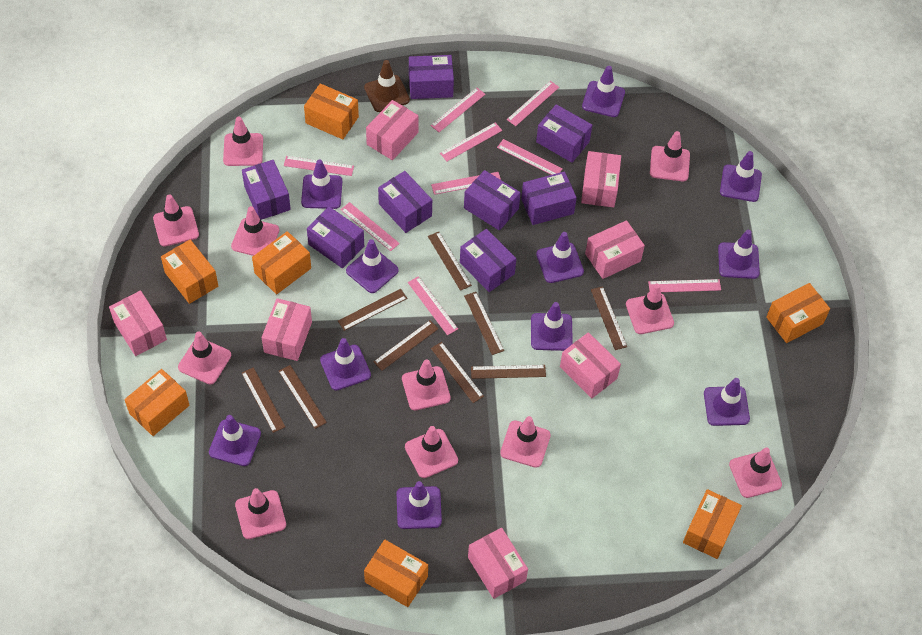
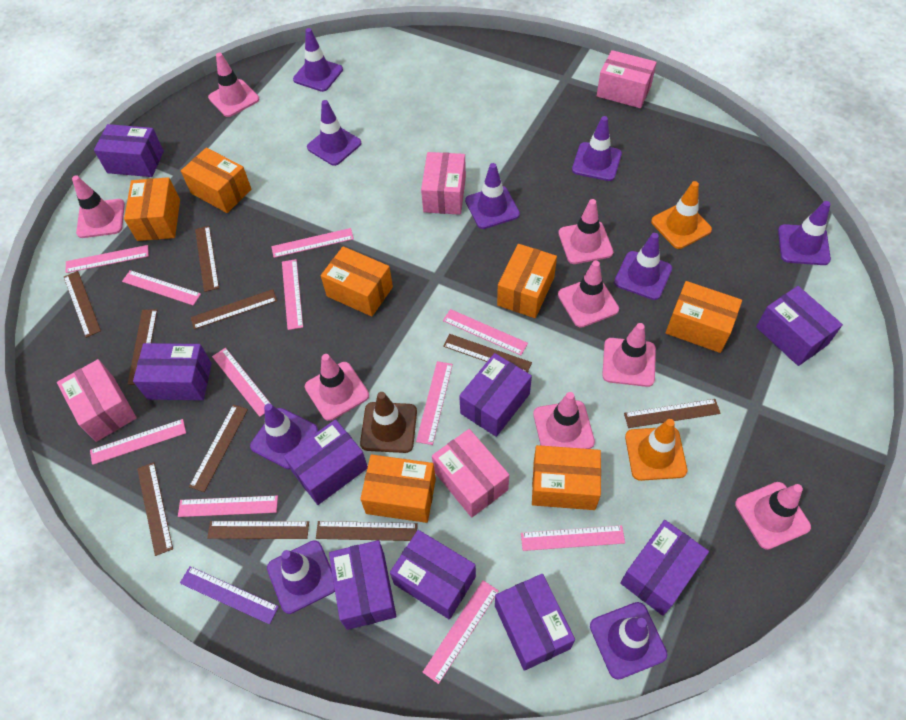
brown ruler: [242,367,285,433] [279,365,327,429] [338,289,407,331] [374,320,438,371] [428,232,472,291] [431,342,484,403] [464,292,504,355] [471,365,546,379] [591,286,627,350] = 9 -> [64,271,101,338] [128,309,158,385] [137,462,173,556] [189,405,248,492] [191,289,277,329] [195,226,219,292] [207,521,309,539] [316,521,418,541] [443,334,532,373] [624,399,721,428] = 10
orange traffic cone: none = 0 -> [625,419,687,481] [651,181,712,249] = 2
pink box: [109,291,167,356] [262,298,312,361] [366,100,419,160] [468,528,528,599] [560,332,621,398] [581,151,621,208] [585,220,645,279] = 7 -> [57,359,137,442] [421,152,466,215] [432,429,509,518] [597,50,657,108] = 4
pink ruler: [284,156,354,176] [341,202,400,251] [408,276,458,335] [430,88,485,132] [431,172,501,195] [440,123,502,161] [497,139,563,175] [507,81,559,126] [648,279,721,292] = 9 -> [66,245,149,273] [90,419,186,465] [122,270,201,305] [178,496,278,517] [212,348,271,417] [271,228,354,258] [282,259,303,330] [416,361,453,445] [423,580,499,684] [443,309,528,355] [521,525,625,551] = 11
pink traffic cone: [153,194,199,247] [178,331,231,384] [223,117,263,166] [231,206,279,256] [235,488,286,539] [402,359,451,410] [405,426,458,478] [500,416,551,468] [626,284,674,334] [650,131,690,181] [729,447,782,498] = 11 -> [72,175,125,238] [208,53,259,117] [305,354,369,421] [533,392,595,449] [558,199,613,264] [558,260,619,328] [602,323,656,387] [735,482,811,550] = 8
purple box: [242,160,291,220] [307,207,364,268] [378,171,432,233] [409,55,454,99] [460,229,516,292] [464,170,521,231] [521,171,577,225] [536,104,592,163] = 8 -> [94,124,164,177] [133,343,212,400] [284,419,368,505] [329,540,396,630] [390,530,476,619] [459,353,532,437] [495,574,575,671] [620,520,709,616] [756,286,843,366] = 9
purple ruler: none = 0 -> [180,566,279,624] = 1
purple traffic cone: [209,415,261,466] [301,159,342,209] [320,338,371,391] [346,239,399,293] [397,481,442,529] [531,302,573,351] [536,232,584,283] [582,66,625,117] [704,378,750,426] [718,230,760,279] [720,151,762,202] = 11 -> [250,403,318,469] [267,540,335,614] [293,28,343,92] [307,100,361,166] [465,163,520,229] [572,116,622,181] [590,602,667,680] [614,233,672,300] [778,201,831,265] = 9

